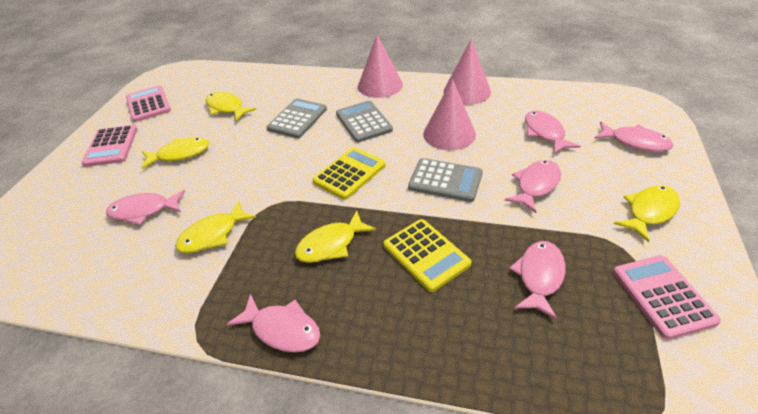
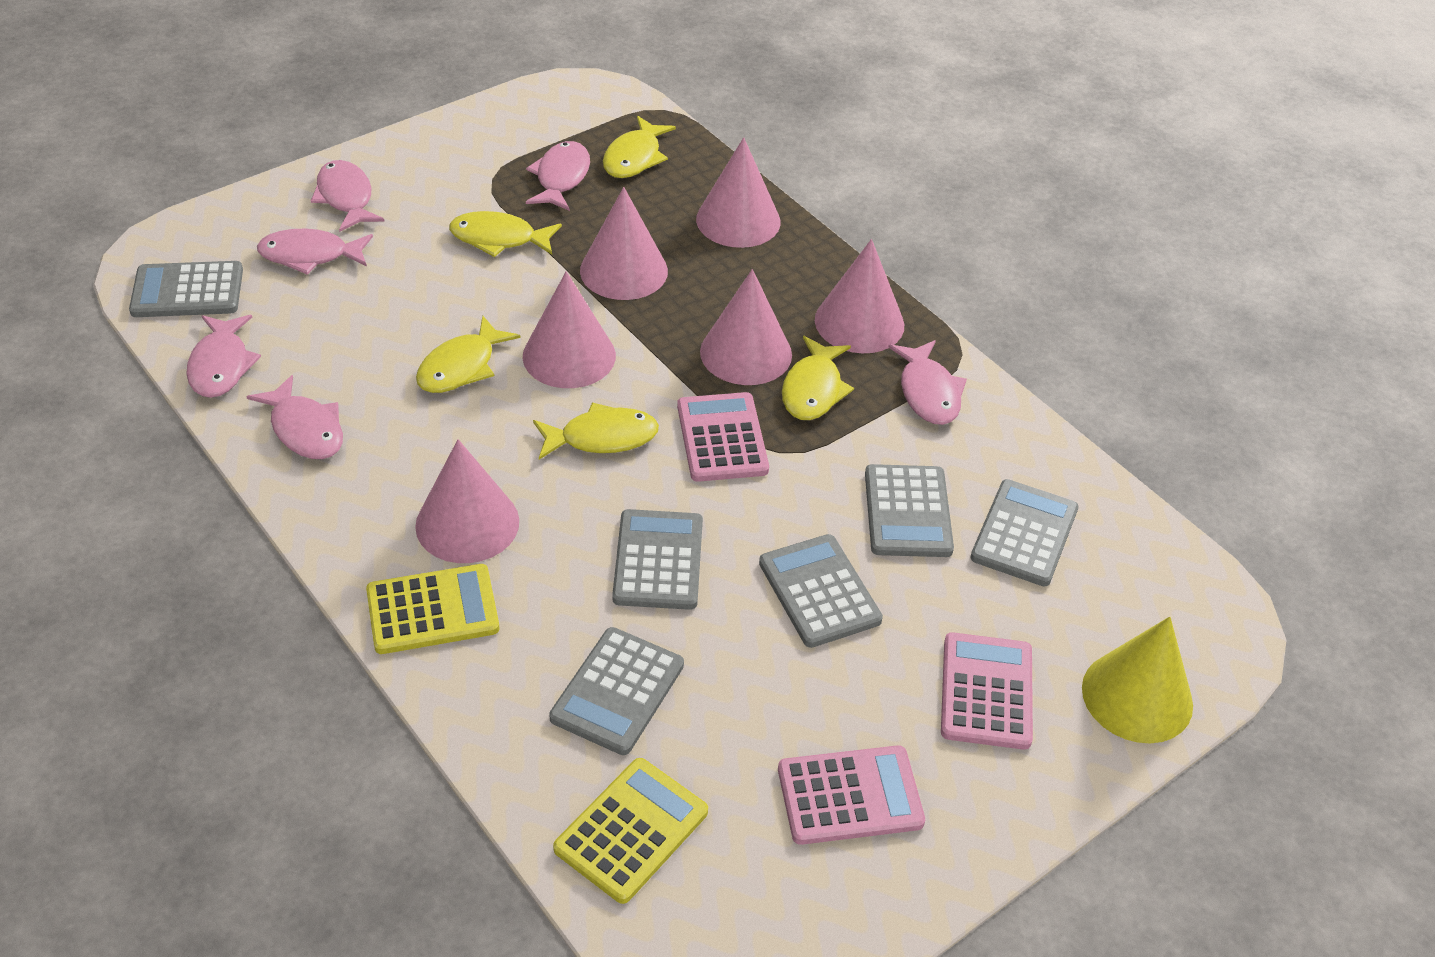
grey calculator: [266,99,327,138] [336,101,393,142] [408,158,483,202] = 3 -> [129,261,243,317] [549,627,684,755] [612,509,703,610] [759,534,883,648] [865,464,954,557] [971,479,1079,586] = 6
pink cone: [358,35,403,98] [423,79,476,150] [444,39,491,105] = 3 -> [415,439,519,563] [523,271,616,388] [580,187,668,300] [696,137,780,248] [700,269,792,385] [815,239,904,353] = 6
yellow cone: none = 0 -> [1082,617,1193,743] = 1

